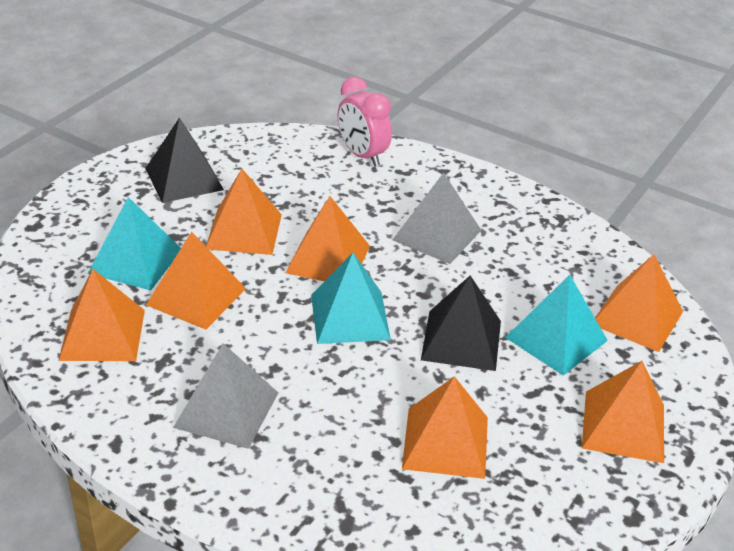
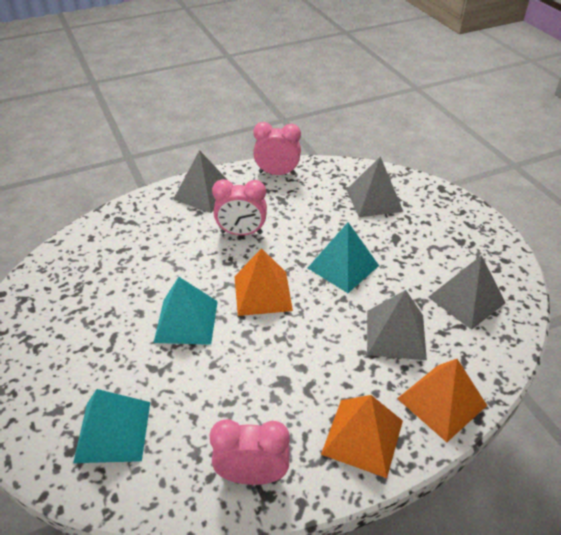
black pyramid: [145,117,224,203] [421,276,501,371] = 2 -> none = 0
grey pyramid: [173,343,278,449] [392,173,481,264] = 2 -> [173,150,227,213] [346,156,403,217] [367,290,427,360] [428,255,506,330] = 4
orange pyramid: [58,269,145,361] [146,231,246,330] [206,169,282,255] [285,196,370,281] [402,376,488,479] [582,361,664,463] [595,255,683,352] = 7 -> [234,248,293,316] [321,395,403,478] [397,359,487,442] = 3
pink clock: [338,77,392,167] = 1 -> [210,419,290,485] [212,179,267,235] [253,122,301,175] = 3

